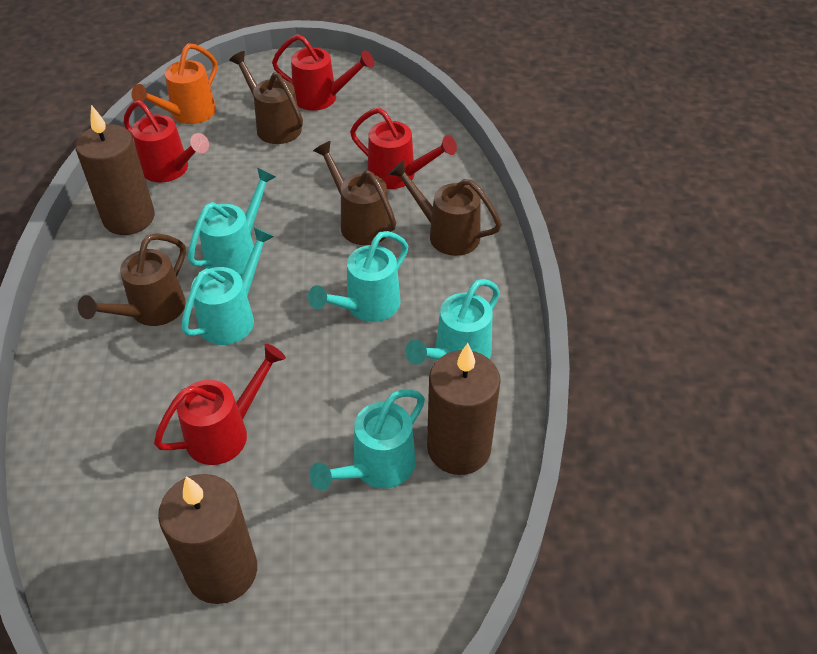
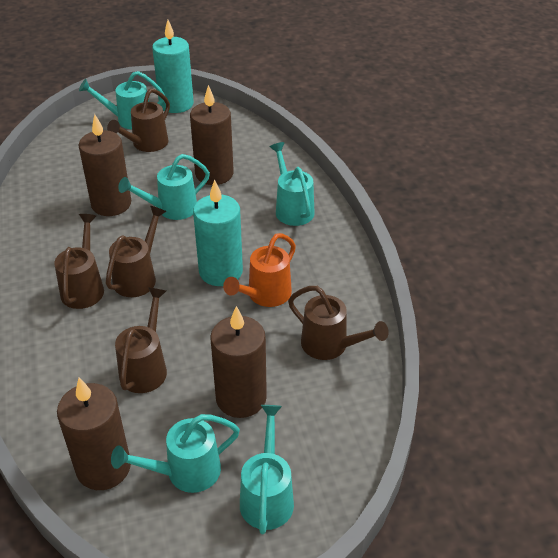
brown candle: [75,105,155,235] [158,474,257,604] [427,343,501,475] = 3 -> [57,377,131,490] [78,114,131,216] [190,85,234,185] [210,306,267,418] = 4
brown watering can: [78,233,186,326] [229,51,303,144] [313,141,396,245] [389,160,502,256] = 4 -> [54,214,104,309] [106,206,167,297] [107,88,170,152] [115,287,167,393] [288,286,389,360] = 5
red watering can: [123,100,209,182] [154,344,286,465] [272,34,374,111] [350,107,457,189] = 4 -> none = 0
turquoise candle: none = 0 -> [152,20,194,113] [193,180,243,286] = 2

